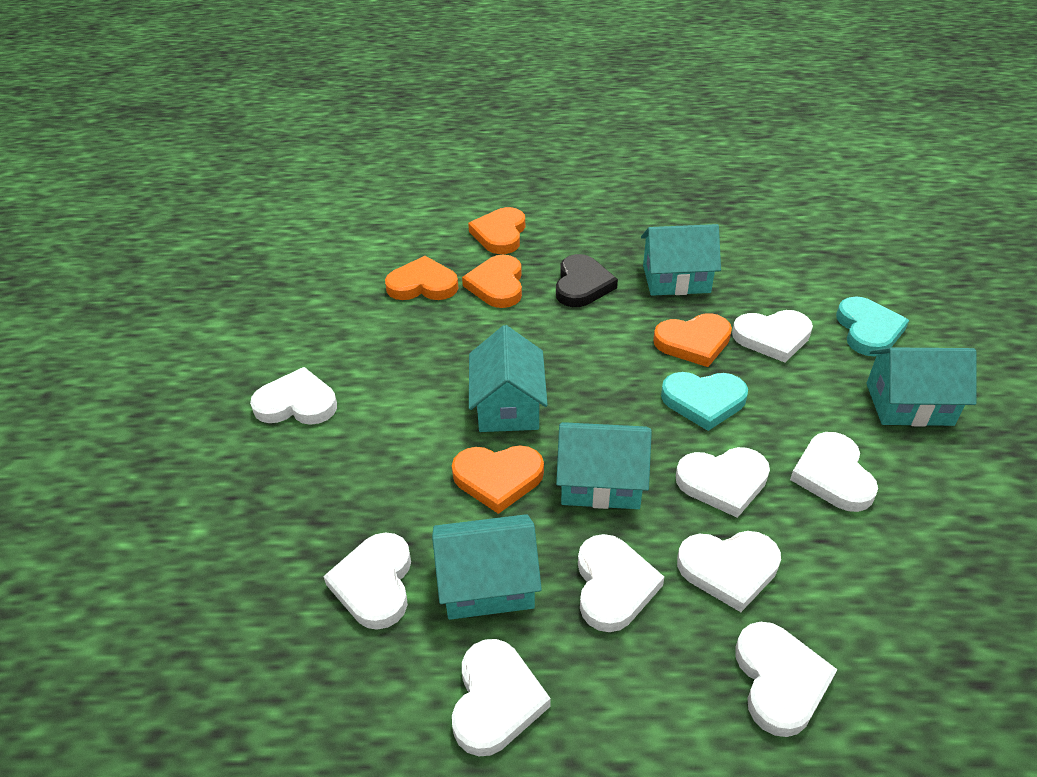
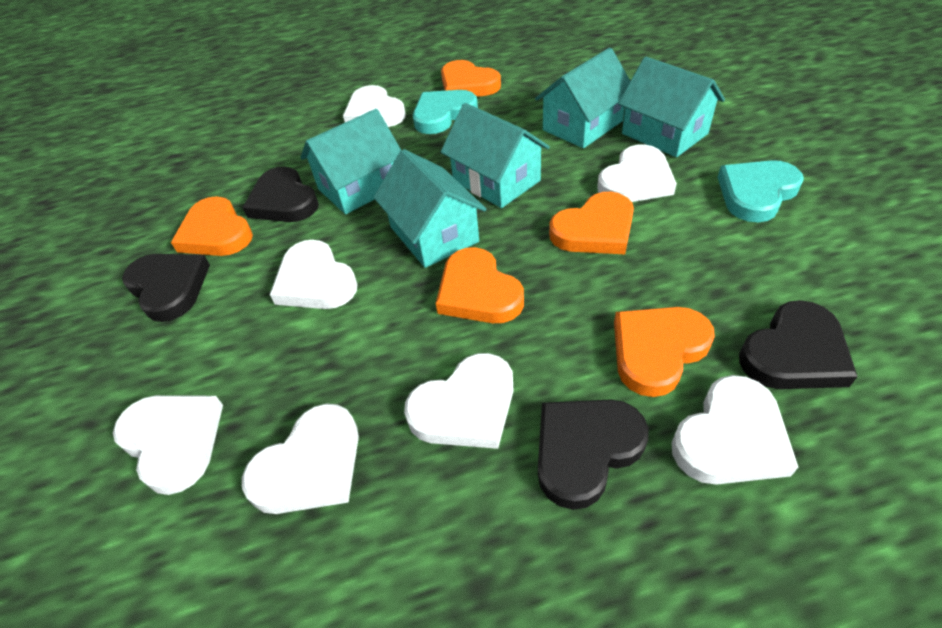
black heart: [556,254,618,307] = 1 -> [122,254,210,322] [242,167,319,222] [538,399,649,510] [739,300,858,389] = 4
white heart: [250,367,337,425] [323,532,411,630] [452,639,551,756] [578,534,664,632] [676,447,770,518] [677,531,781,612] [732,310,813,363] [735,622,838,737] [790,432,878,512] = 9 -> [113,395,223,495] [242,403,359,514] [270,240,357,309] [343,85,406,127] [404,353,513,449] [597,144,677,202] [672,375,798,485] = 7

